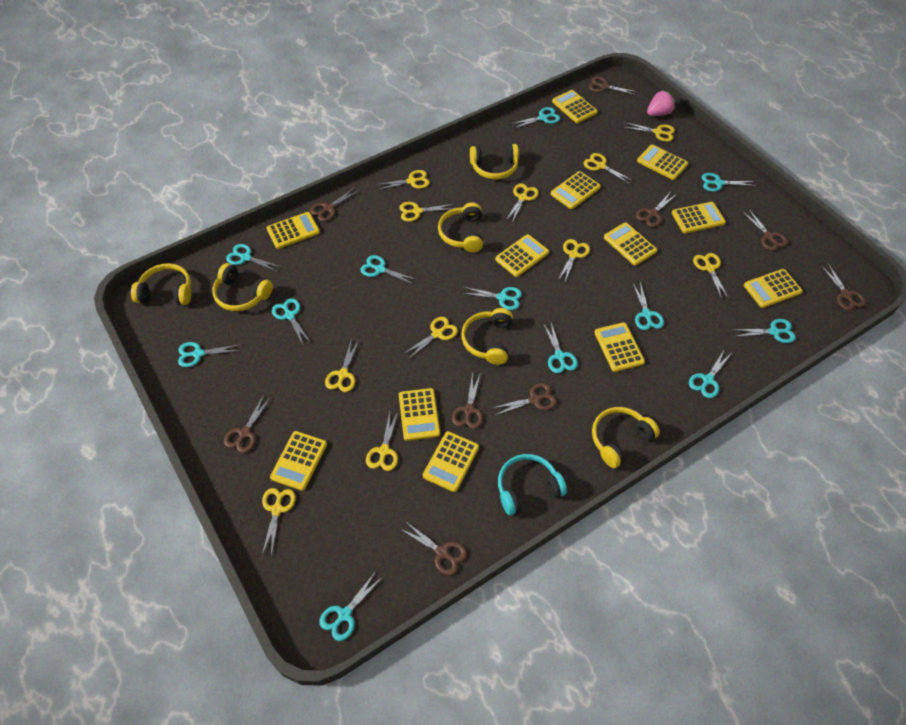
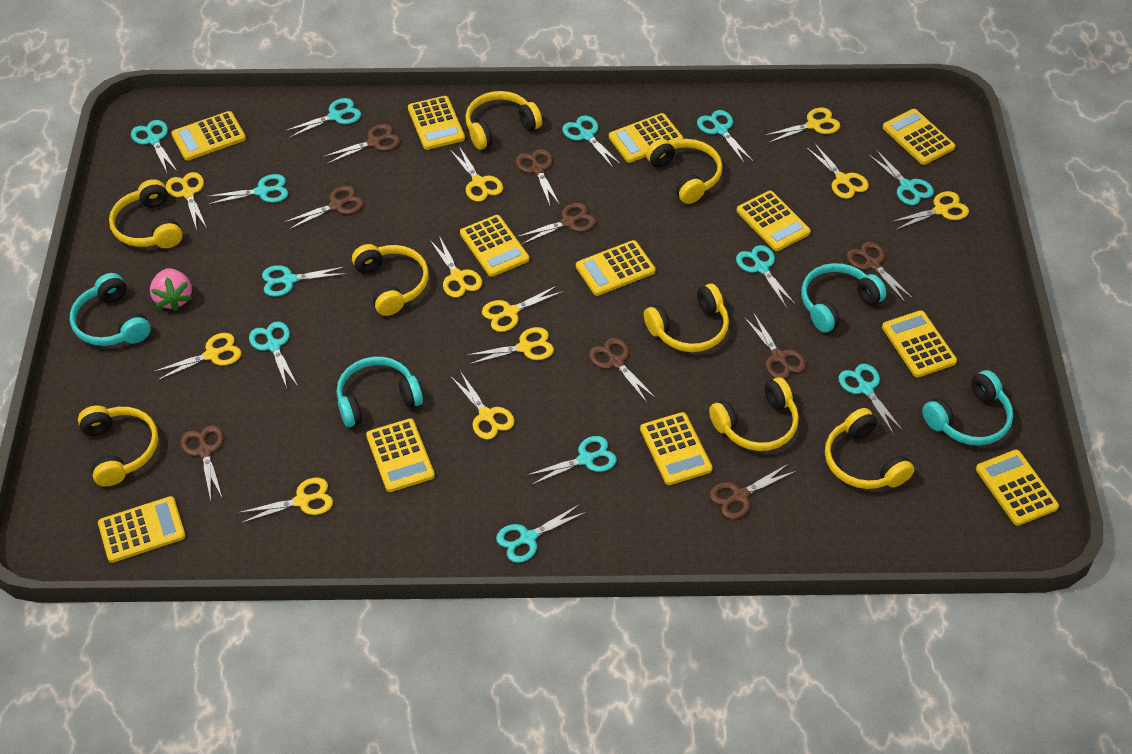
turquoise headphones: [498,454,567,515] = 1 -> [70,273,151,346] [337,357,423,427] [801,263,886,333] [922,370,1013,446] = 4
yellow headphones: [131,263,191,305] [212,263,273,311] [438,202,483,252] [461,308,513,365] [470,144,519,179] [592,407,660,468] = 6 -> [78,405,158,487] [109,179,183,248] [352,244,429,316] [465,91,542,150] [644,284,729,352] [646,139,723,204] [709,377,799,451] [825,408,914,489] = 8

